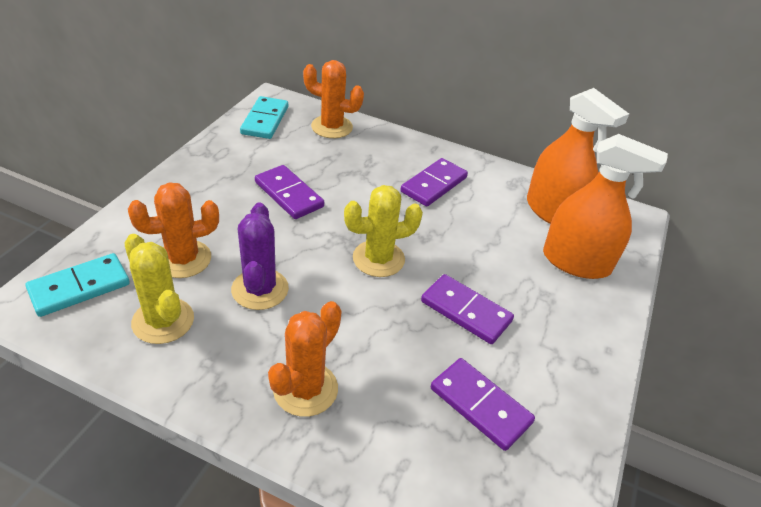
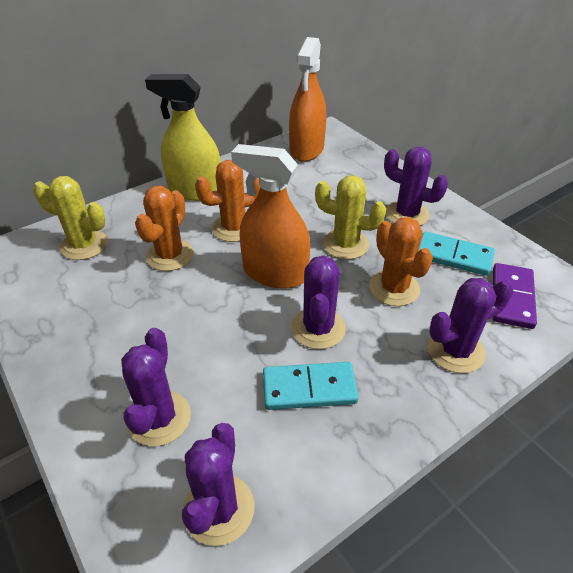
purple cactus: [231,202,289,310] = 1 -> [121,328,191,446] [182,423,255,546] [291,255,346,349] [384,147,448,226] [428,278,514,373] = 5
purple domino: [255,165,324,219] [400,158,468,207] [421,274,514,344] [431,358,535,451] = 4 -> [493,263,537,329] = 1
yellow spray bottle: none = 0 -> [145,74,221,201] = 1

